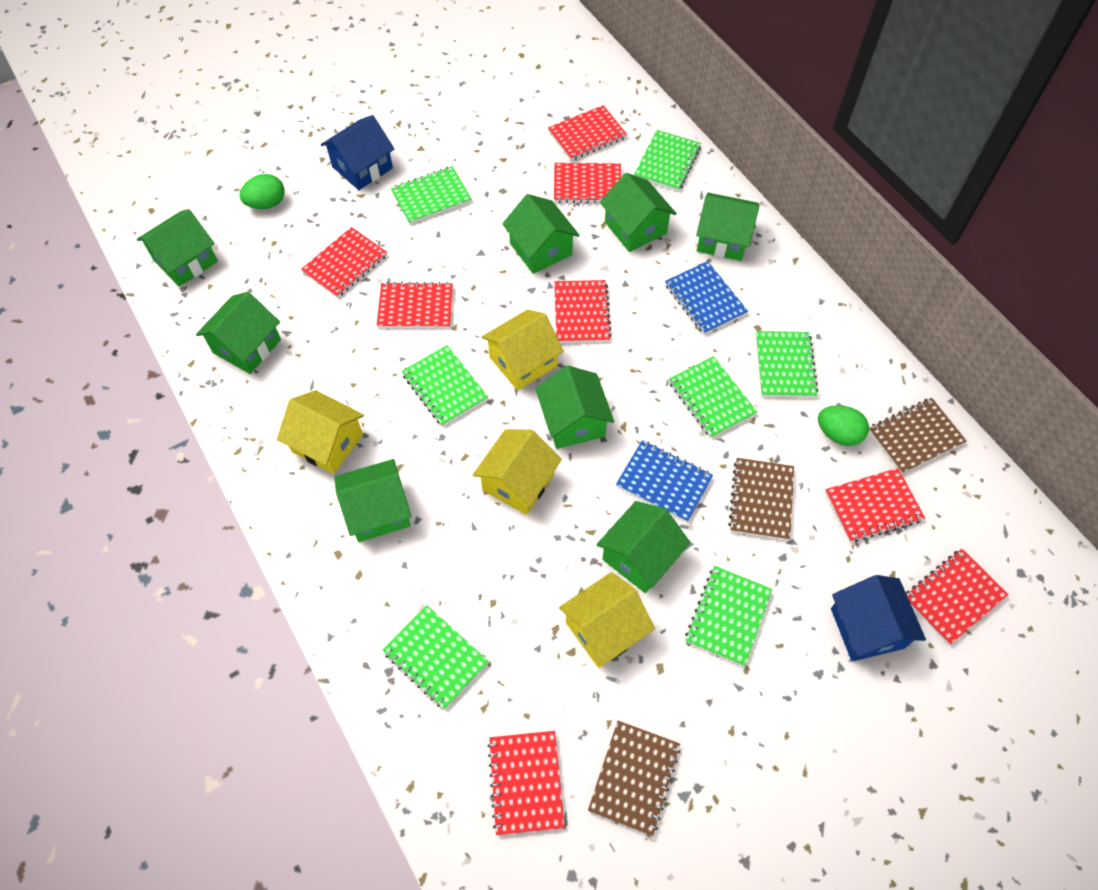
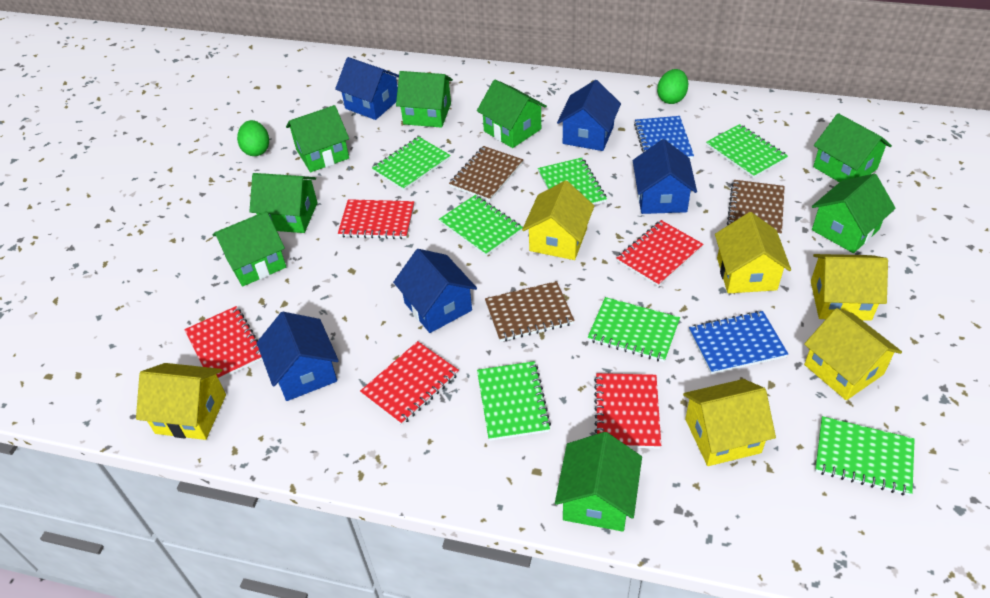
blue house: [321,115,394,190] [831,575,926,662] = 2 -> [257,312,339,401] [335,57,399,120] [393,249,477,333] [557,80,621,151] [633,139,697,214] = 5
red notebook: [301,227,387,298] [377,282,453,328] [488,731,565,835] [548,105,627,160] [554,163,621,203] [554,280,612,343] [825,468,925,542] [906,549,1009,645] = 8 -> [184,306,263,380] [338,199,414,239] [360,341,459,425] [594,373,661,449] [616,220,703,287] = 5
yellow house: [277,390,364,474] [473,429,562,515] [482,309,564,390] [559,572,655,668] = 4 -> [136,363,226,440] [522,180,594,260] [683,379,776,466] [715,212,791,293] [804,308,902,400] [811,254,888,321] = 6

